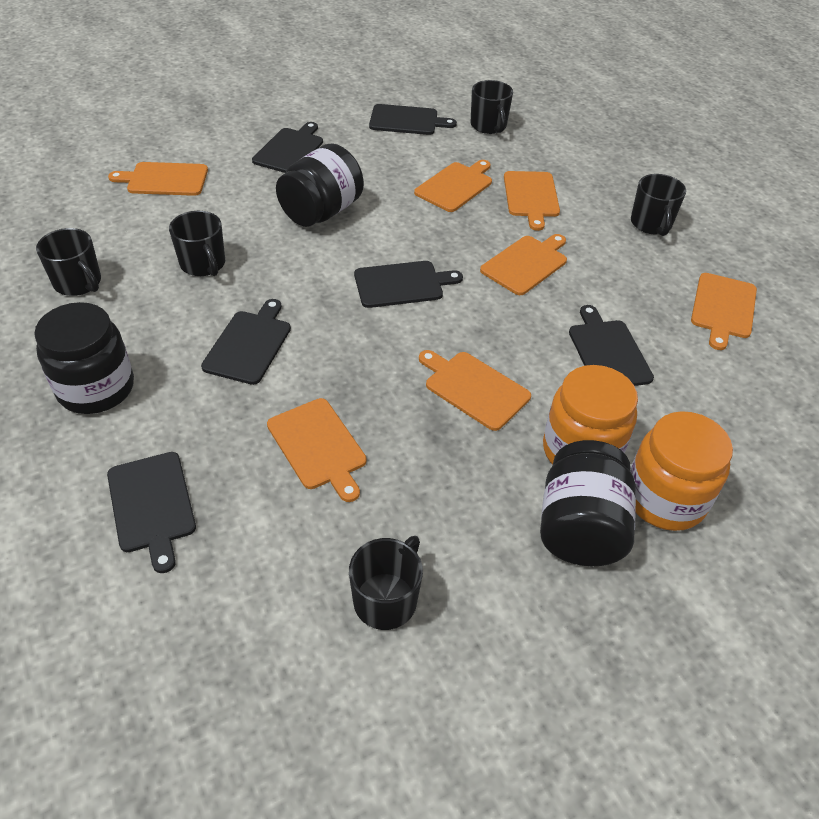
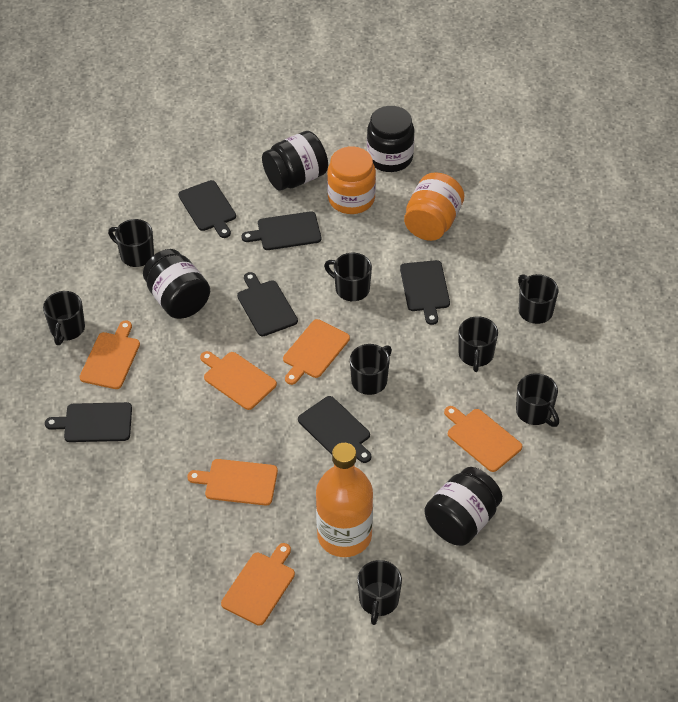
black jar: [34,302,134,414] [276,143,364,227] [540,440,636,566] = 3 -> [143,249,210,319] [262,131,328,191] [367,106,414,172] [424,467,502,546] = 4
black mug: [36,228,101,296] [169,211,225,276] [349,536,423,630] [471,80,513,134] [631,174,686,236] = 5 -> [43,291,85,345] [108,219,154,267] [324,253,372,301] [350,344,392,395] [357,560,402,625] [458,316,498,372] [516,373,559,427] [518,274,558,324] = 8
orange bottle: none = 0 -> [316,443,373,557] = 1
orange cutting board: [108,162,208,196] [267,398,367,502] [414,160,492,212] [419,350,531,431] [480,234,567,295] [504,171,560,231] [691,273,757,350] = 7 -> [80,321,140,389] [187,459,278,506] [200,351,277,410] [221,543,295,626] [283,319,350,385] [444,406,522,472] = 6

